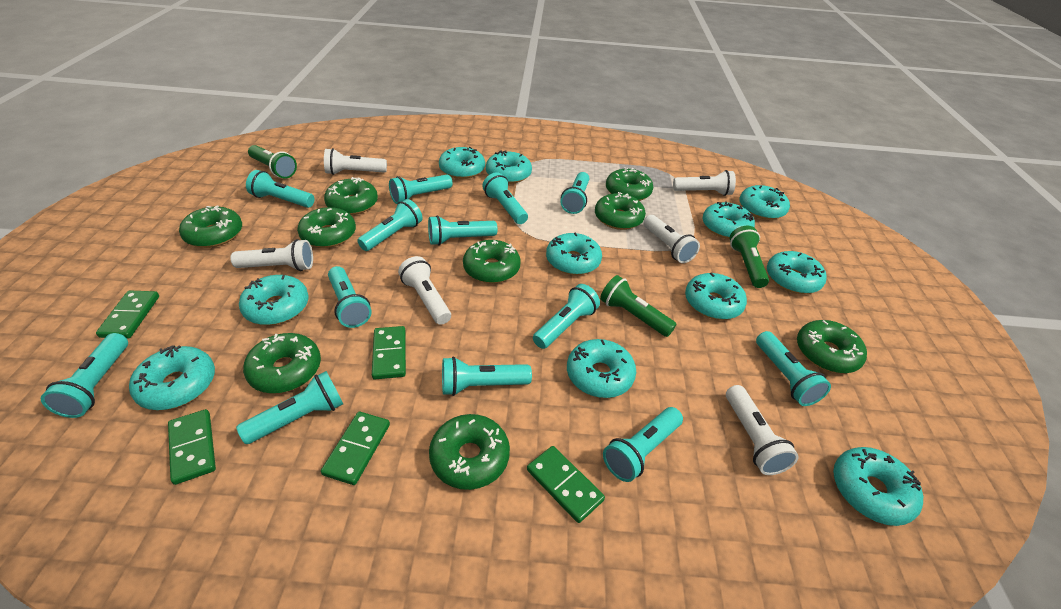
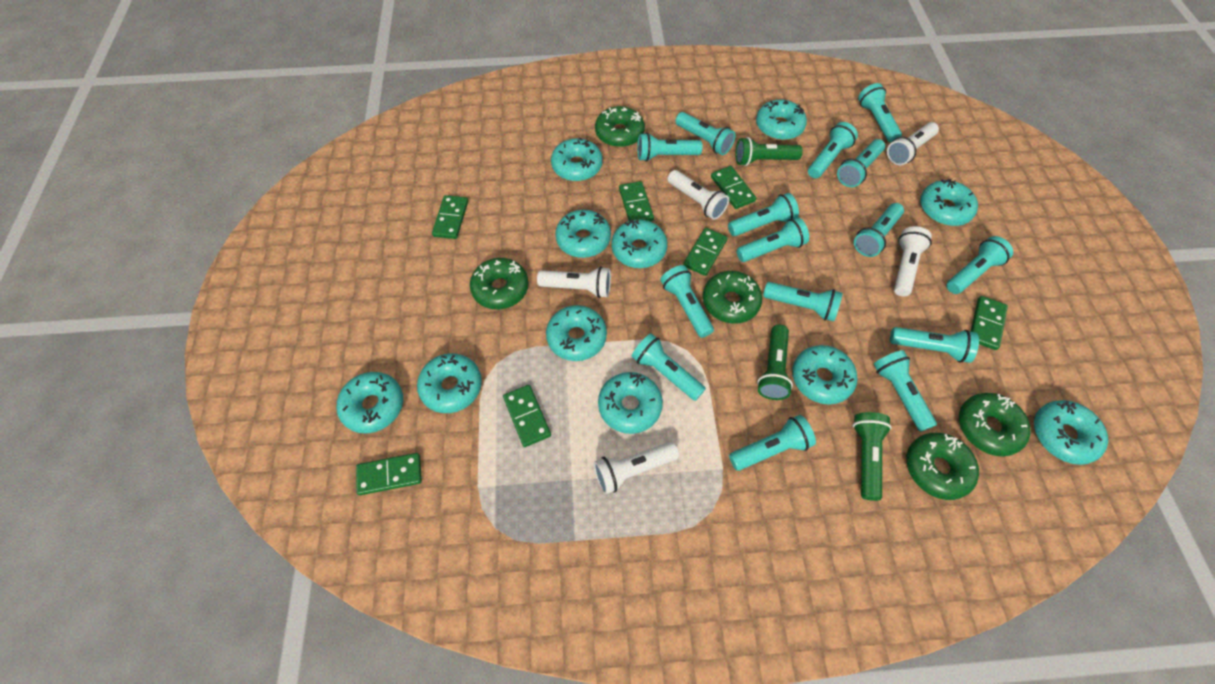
green domino: [96,291,159,338] [168,409,216,485] [321,412,390,485] [372,326,406,379] [527,446,605,523] = 5 -> [356,453,422,495] [432,195,468,239] [503,385,551,447] [619,181,654,222] [683,228,728,276] [711,166,756,209] [971,296,1008,350] = 7
green donut: [179,205,242,248] [243,333,321,393] [297,207,356,248] [324,177,378,215] [429,414,510,490] [463,240,521,283] [595,192,646,230] [606,167,653,201] [797,320,867,373] = 9 -> [470,258,529,309] [595,106,645,147] [703,271,762,324] [906,433,979,500] [959,393,1031,456] = 5
turquoise flashlight: [41,333,128,418] [236,371,343,444] [246,170,314,208] [328,266,372,328] [357,199,423,251] [389,175,453,204] [428,216,498,245] [442,356,532,396] [482,172,528,224] [533,284,600,349] [560,172,589,214] [603,407,683,482] [756,331,831,406] = 13 -> [632,333,706,401] [637,133,703,162] [660,265,714,338] [675,112,736,155] [728,193,799,236] [729,415,816,471] [737,217,809,262] [763,282,842,321] [808,122,858,178] [837,139,885,187] [854,203,904,257] [858,83,902,143] [874,350,937,432] [890,327,979,363] [946,236,1013,294] = 15
white flashlight: [231,239,313,271] [324,148,387,175] [398,256,451,325] [643,215,700,263] [673,170,736,196] [726,385,799,475] = 6 -> [537,266,611,298] [593,442,679,494] [667,170,729,220] [887,122,939,165] [894,226,932,296] = 5

